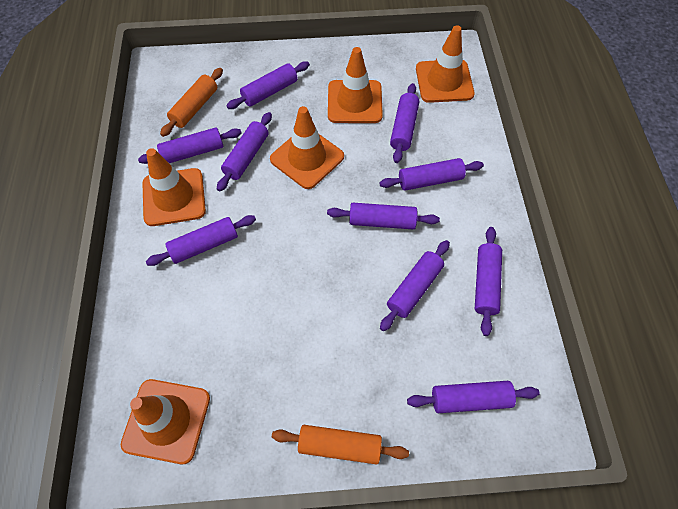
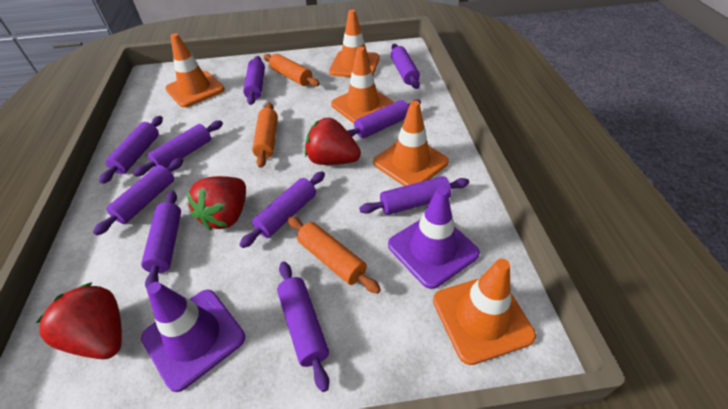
orange rolling pin: [160,68,223,137] [272,425,409,464] = 2 -> [252,102,278,168] [264,54,320,87] [288,217,381,294] = 3
purple traffic cone: none = 0 -> [141,282,245,392] [388,187,480,289] = 2
red strawberry: none = 0 -> [36,282,122,359] [186,176,246,230] [305,118,361,165] = 3

